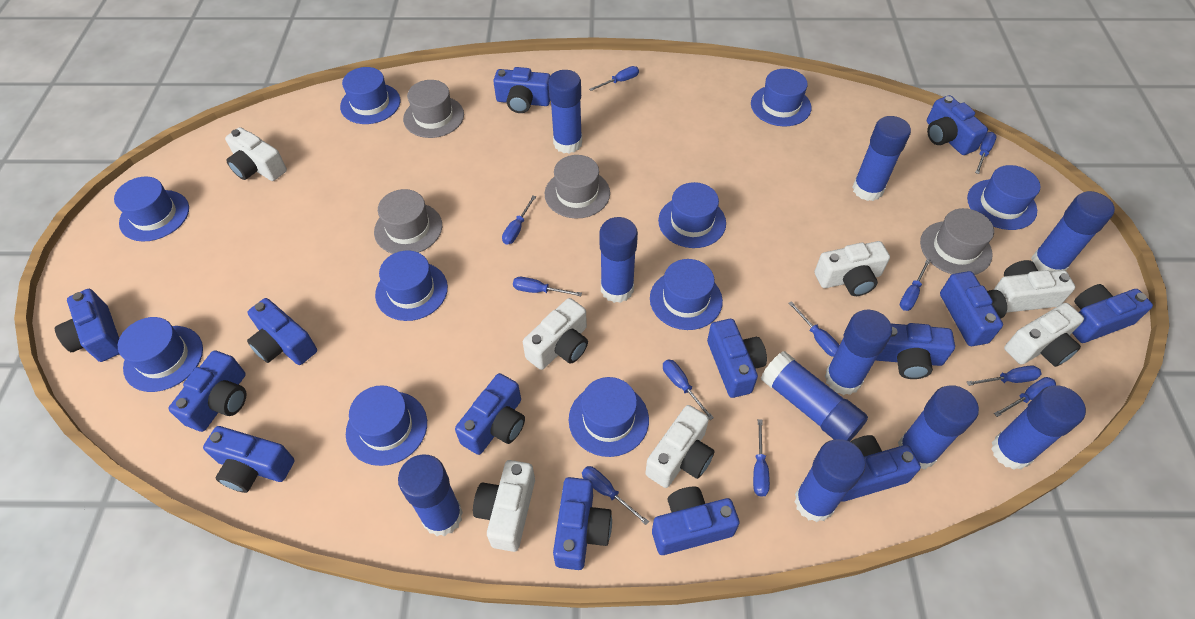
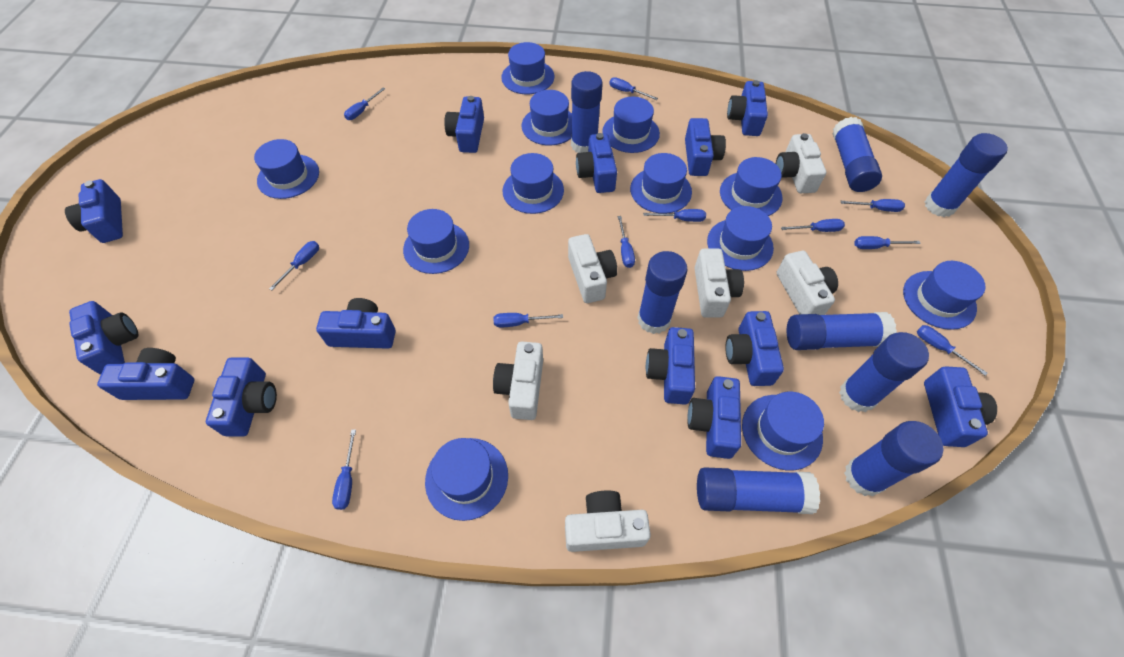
blue camera: [55,289,119,362] [168,350,246,432] [203,426,294,493] [247,298,317,365] [455,373,525,455] [493,67,550,113] [553,477,612,570] [652,487,740,555] [707,319,767,398] [842,435,921,502] [876,323,955,379] [927,95,988,155] [940,271,1007,346] [1072,284,1153,343] = 14 -> [65,179,123,243] [69,301,138,374] [97,348,194,400] [206,357,277,437] [316,298,396,349] [444,96,484,153] [576,133,617,193] [646,327,695,405] [685,118,726,176] [687,376,741,459] [725,311,784,386] [727,80,768,136] [924,366,997,447] = 13
blue glue stick: [398,454,463,536] [548,70,582,153] [600,217,638,303] [761,351,868,442] [794,439,866,522] [825,309,892,395] [852,116,911,201] [898,385,979,469] [991,385,1086,470] [1031,191,1115,271] = 10 -> [571,71,603,153] [637,251,687,334] [697,467,820,514] [786,312,897,350] [832,117,882,192] [839,332,929,412] [844,421,944,496] [925,133,1008,217] = 8
blue hat: [114,176,189,241] [118,317,203,392] [340,67,401,124] [346,385,427,466] [375,250,448,321] [569,377,649,457] [650,259,723,330] [658,182,726,248] [751,69,811,126] [967,165,1040,230] = 10 -> [254,139,319,199] [403,209,469,274] [425,438,508,521] [501,42,554,94] [502,153,564,214] [521,90,572,146] [602,97,660,153] [630,153,692,214] [707,206,774,271] [720,157,782,216] [742,392,824,470] [903,261,986,330] = 12
grey hat: [374,189,442,254] [403,80,464,138] [545,155,610,219] [920,208,994,275] = 4 -> none = 0
white camera: [225,127,287,181] [473,460,535,552] [523,298,588,370] [646,405,714,488] [814,241,890,296] [993,260,1075,313] [1004,303,1084,367] = 7 -> [493,342,543,420] [565,490,651,552] [568,234,617,303] [694,249,744,318] [776,133,826,193] [777,251,838,315] = 6

